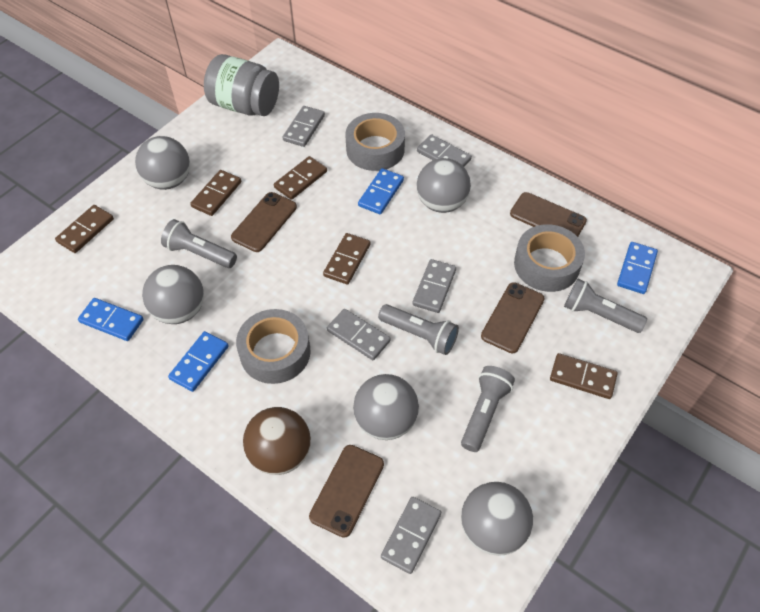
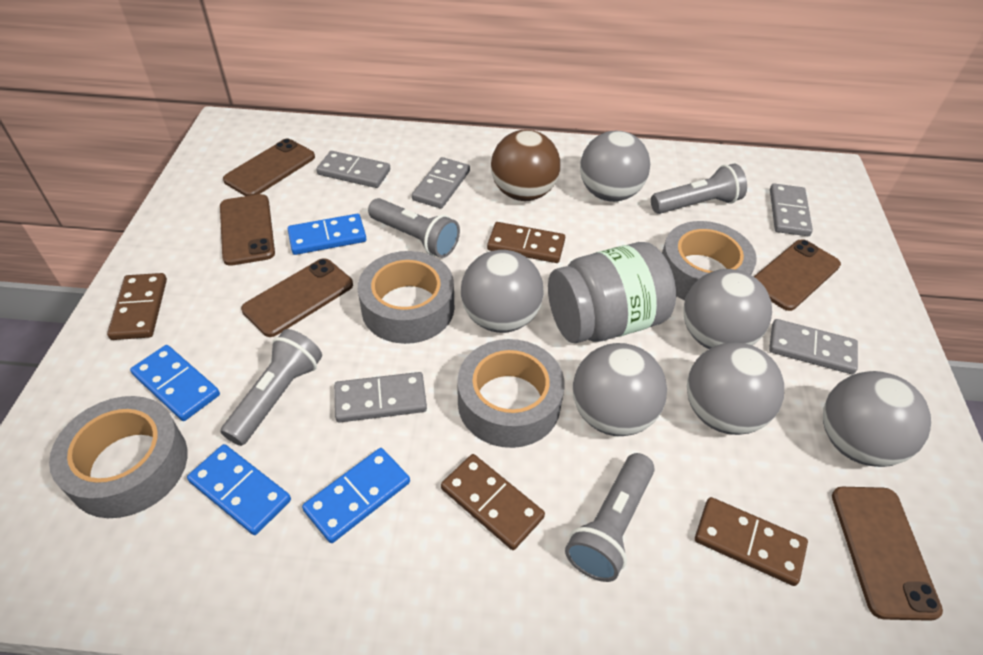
brown domino: [55,205,114,253] [190,170,241,216] [274,156,327,200] [323,233,370,285] [550,353,618,399] = 5 -> [107,273,167,340] [441,454,545,550] [487,222,565,263] [695,497,808,586] = 4
brown phone: [231,192,297,252] [309,445,384,538] [481,282,545,353] [510,192,587,237] = 4 -> [220,194,275,266] [223,139,315,196] [241,258,353,337] [754,239,841,311] [832,487,943,621] = 5
grey ball: [135,136,190,190] [142,265,204,324] [353,374,419,440] [417,158,471,213] [461,482,533,556] = 5 -> [461,250,544,333] [573,343,667,436] [580,131,650,202] [683,269,772,349] [687,342,784,435] [823,371,931,467] = 6
grey tape: [236,309,310,384] [345,113,405,171] [514,224,585,292] = 3 -> [49,396,188,518] [358,251,454,344] [457,339,565,448] [662,221,757,301] = 4

